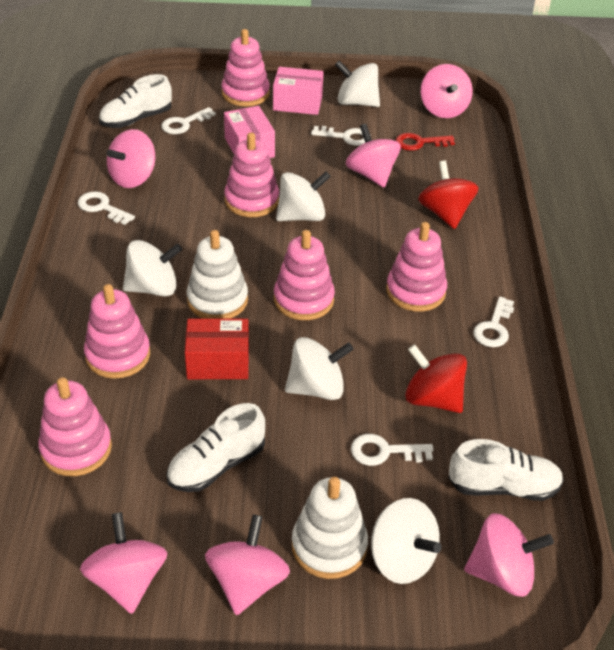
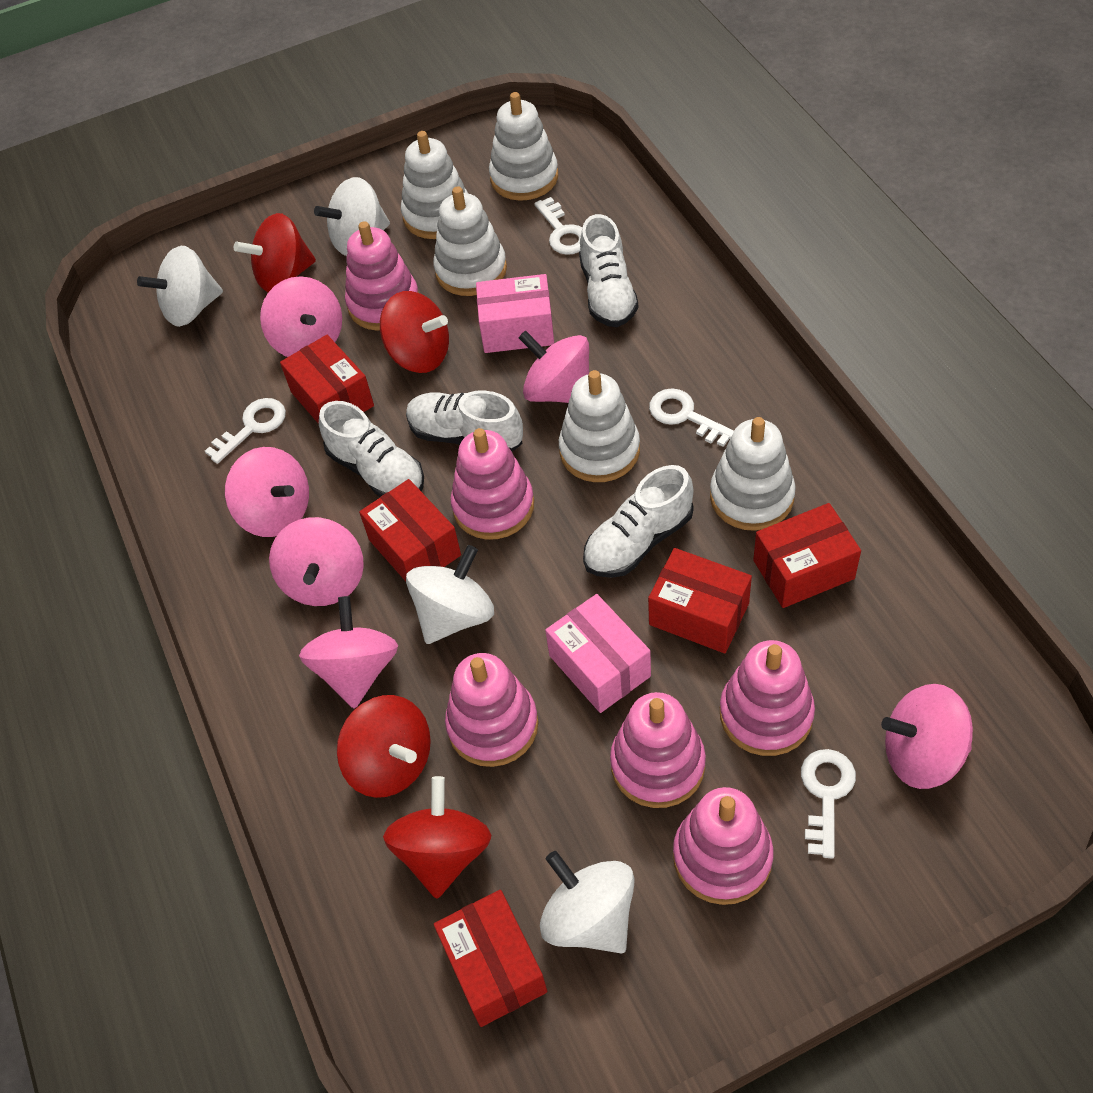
red box: [185,319,249,379] = 1 -> [280,335,374,424] [359,479,461,581] [434,890,547,1027] [648,548,752,653] [753,503,861,608] = 5
red key: [395,133,455,151] = 1 -> none = 0
red spinning top: [405,344,467,413] [418,161,478,229] = 2 -> [234,213,316,292] [337,695,431,798] [380,291,449,373] [383,776,491,899] = 4
white key: [78,191,135,225] [161,107,216,134] [311,126,371,146] [351,434,434,466] [473,297,514,347] = 5 -> [205,398,286,464] [534,197,582,255] [649,388,734,447] [801,749,856,858] = 4
white shoe: [99,74,172,128] [166,403,265,492] [448,439,564,501] = 3 -> [319,401,424,497] [406,390,523,452] [579,214,638,327] [583,465,693,578] = 4
white spinning top: [123,240,182,297] [276,171,331,221] [285,337,353,400] [335,60,380,107] [371,498,442,584] = 5 -> [137,246,223,327] [314,177,390,256] [406,545,494,644] [540,851,635,954] = 4
white stacking toy: [187,230,248,319] [292,477,368,579] = 2 -> [401,131,468,239] [433,186,507,296] [489,92,558,201] [559,370,640,482] [710,417,796,531] = 5

